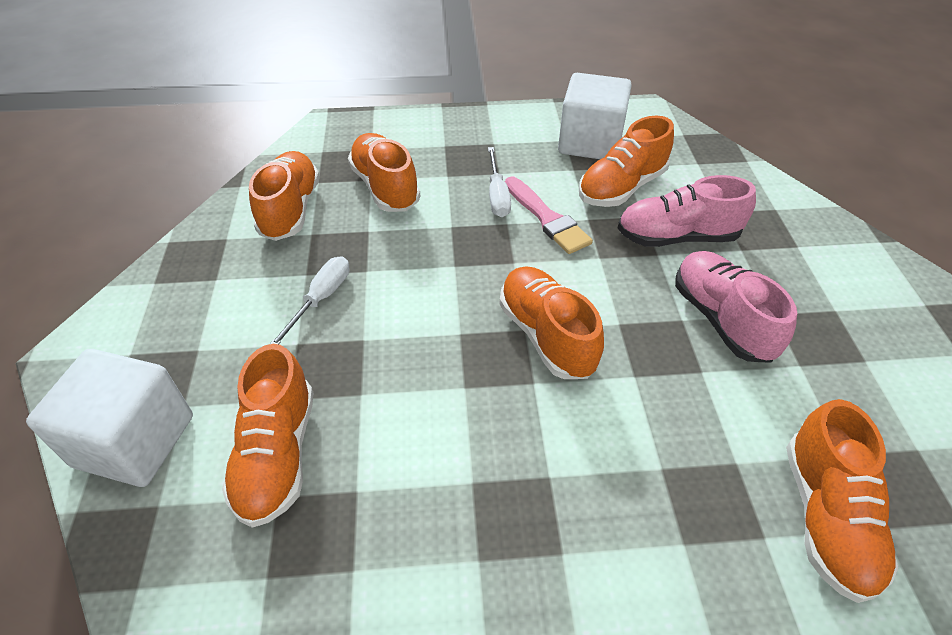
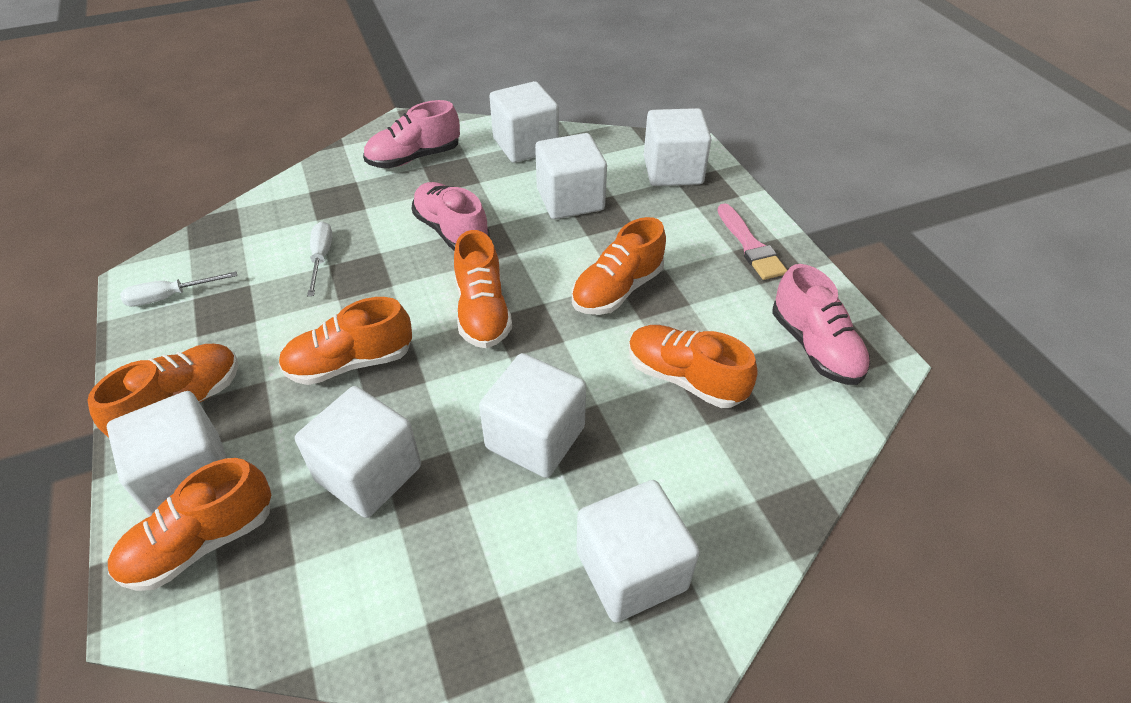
pink shoe: [618,175,756,247] [675,251,797,363] = 2 -> [363,100,460,168] [412,182,490,251] [772,264,870,385] = 3
white cube: [26,349,193,487] [558,73,632,159] = 2 -> [107,391,227,517] [295,386,421,518] [479,353,586,478] [489,81,559,163] [535,133,607,219] [577,480,700,623] [644,108,712,186] = 7

